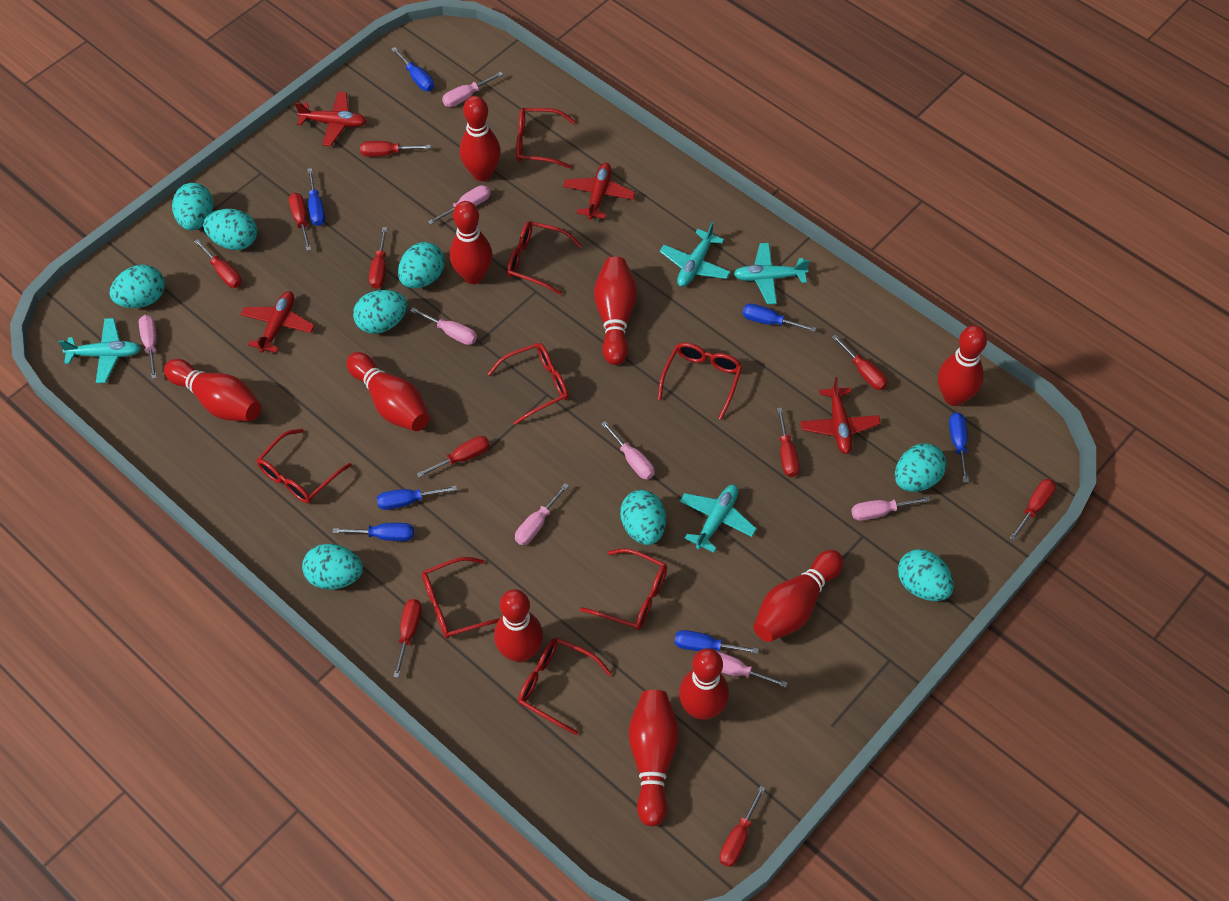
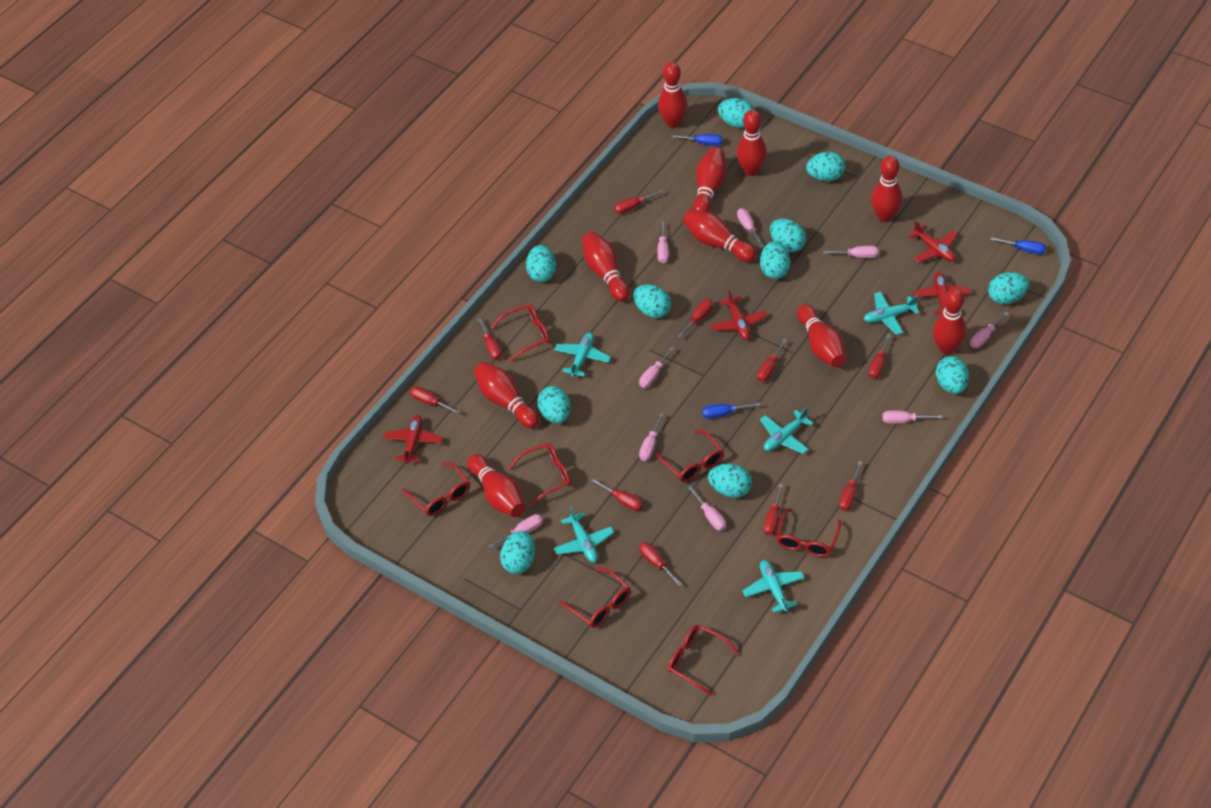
blue screwdriver: [307,168,325,226] [332,523,414,541] [377,486,457,510] [391,47,434,91] [675,630,759,654] [743,304,816,332] [949,412,969,483] = 7 -> [671,134,723,146] [702,402,761,419] [990,237,1046,255] = 3
pink screwdriver: [139,315,157,379] [410,308,477,345] [428,185,491,225] [442,72,503,107] [515,483,569,545] [601,421,654,480] [717,651,788,688] [851,496,931,521] = 8 -> [489,514,543,549] [639,347,675,388] [639,413,663,461] [658,221,669,263] [687,486,726,531] [737,208,764,248] [823,246,879,258] [883,410,942,424] [970,312,1009,348] = 9
red glasses: [257,429,352,503] [422,557,500,639] [488,343,569,425] [507,221,582,295] [516,108,576,169] [518,637,612,735] [580,548,667,630] [658,342,742,420] = 8 -> [402,462,470,516] [491,304,550,361] [509,443,571,506] [559,568,631,628] [655,430,724,482] [668,625,739,696] [776,508,841,557] = 7
turquoise egg: [109,265,165,308] [172,183,214,230] [203,209,257,250] [302,544,363,590] [353,290,407,334] [398,242,445,288] [620,490,666,545] [895,443,946,492] [898,549,954,601] = 9 -> [500,531,535,574] [526,245,556,282] [537,386,571,423] [633,284,671,318] [708,464,752,498] [718,98,755,128] [760,241,791,279] [770,219,806,252] [806,152,845,181] [936,356,969,394] [988,272,1030,304] = 11
turquoise plane: [58,318,141,383] [660,222,731,287] [679,485,757,553] [734,243,810,304] = 4 -> [554,332,611,377] [554,507,614,562] [743,560,805,613] [760,407,813,454] [864,291,920,335] = 5

